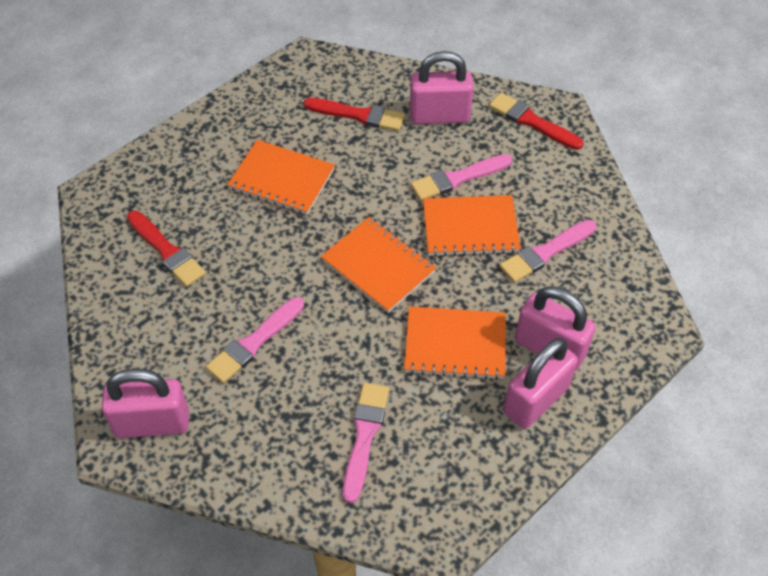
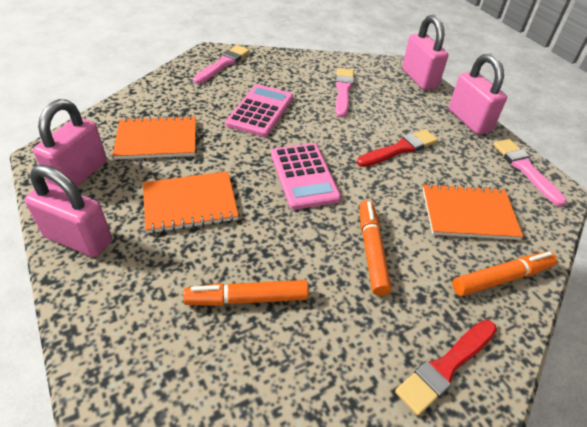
orange marker: none = 0 -> [183,280,309,306] [360,200,392,296] [452,251,557,296] = 3
orange notebook: [227,140,335,215] [321,217,436,313] [404,306,506,380] [423,195,521,257] = 4 -> [112,116,196,159] [143,171,239,233] [423,183,523,240] = 3
pink brush: [206,297,304,383] [343,383,389,503] [411,154,512,201] [499,220,596,283] = 4 -> [193,45,250,84] [335,68,354,118] [493,139,567,207] = 3
pink calculator: none = 0 -> [225,84,293,137] [271,143,341,210] = 2
red brush: [127,211,206,287] [304,98,405,131] [489,93,584,150] = 3 -> [357,129,438,167] [395,320,497,416] = 2

